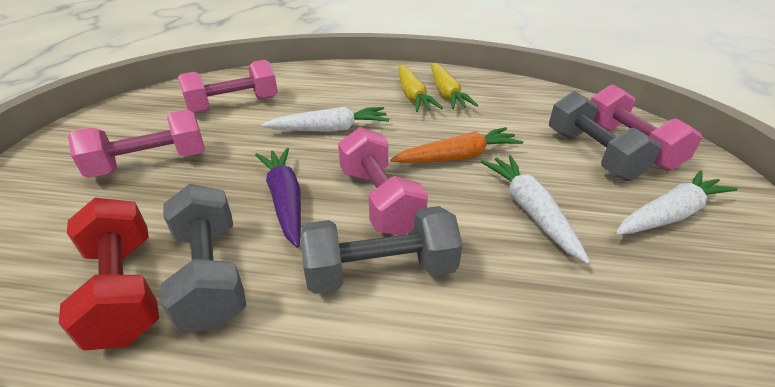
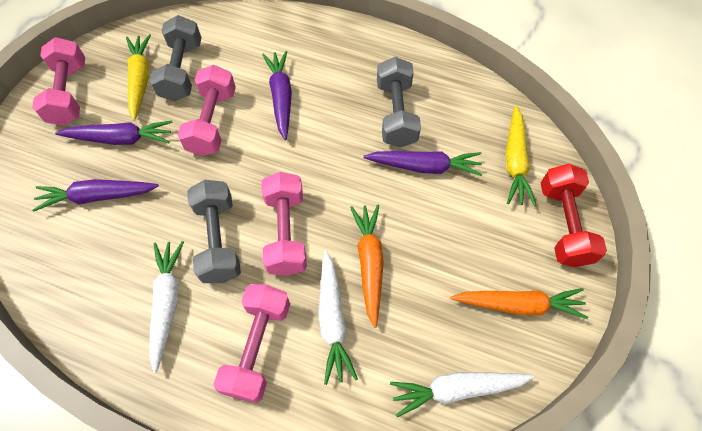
orange carrot: [390,127,523,163] = 1 -> [350,205,384,328] [450,288,588,319] = 2
purple carrot: [255,148,301,248] = 1 -> [32,179,159,212] [55,121,173,145] [262,51,292,140] [363,151,483,176] = 4

